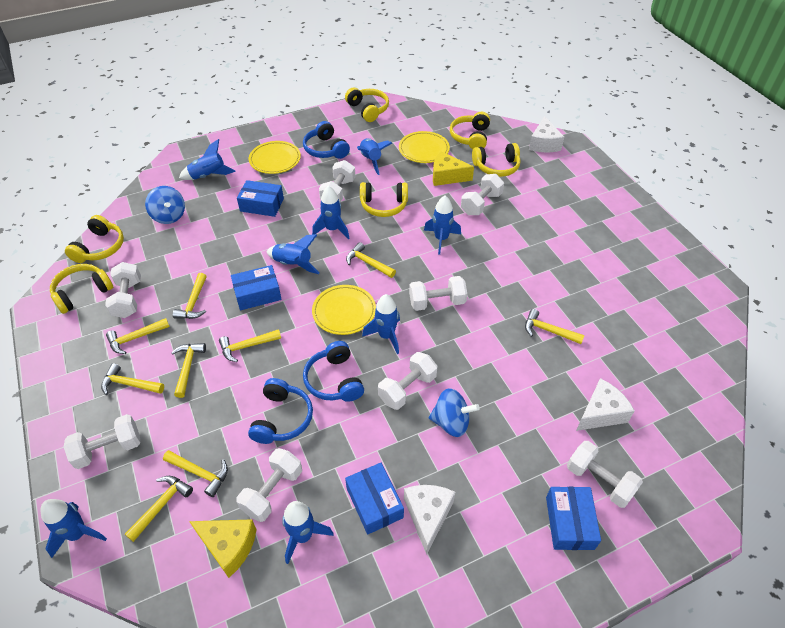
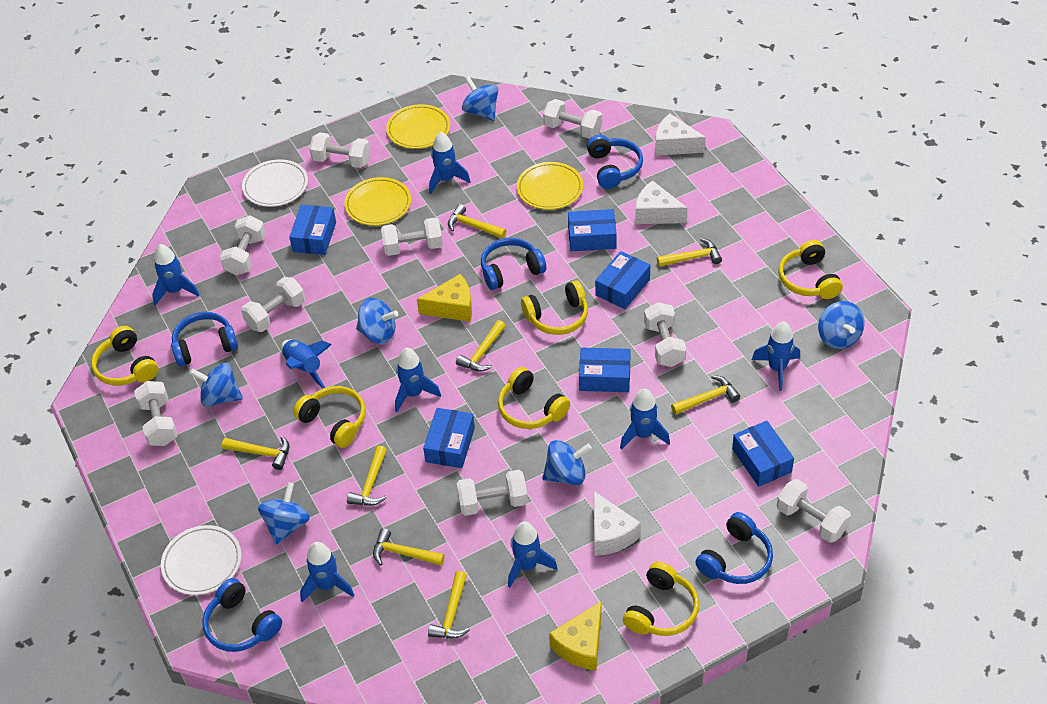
blue box: [231,265,282,310] [237,180,284,217] [345,463,404,535] [546,487,601,550] = 4 -> [289,205,336,255] [423,408,475,468] [568,209,617,251] [579,348,631,392] [595,251,650,309] [732,421,794,487] = 6
blue headphones: [248,378,313,444] [303,121,350,159] [303,341,364,402] = 3 -> [171,312,238,366] [202,578,282,652] [481,238,546,290] [587,135,643,189] [695,512,773,584] = 5
blue spinning top: [145,186,185,224] [429,388,480,437] = 2 -> [189,363,243,407] [258,482,310,545] [356,298,398,344] [462,76,498,121] [542,440,592,485] [818,301,865,349] = 6
white dumbbell: [64,414,140,469] [105,262,141,318] [236,448,302,522] [319,160,356,203] [378,352,437,410] [409,276,467,311] [461,174,504,215] [567,441,643,508] = 8 -> [134,381,178,446] [220,215,266,275] [241,277,305,332] [309,132,370,168] [381,218,443,256] [456,470,528,516] [543,99,602,139] [644,302,686,367] [777,479,851,543] = 9
white plate: none = 0 -> [161,525,241,595] [242,159,308,207] = 2
yellow hammer: [101,363,164,395] [106,318,170,354] [125,476,193,542] [163,450,228,497] [171,343,206,398] [173,273,207,319] [219,329,281,362] [346,242,396,278] [525,309,585,344] = 9 -> [222,436,289,470] [347,446,387,506] [373,528,445,566] [428,571,470,638] [448,204,506,239] [456,320,506,372] [657,238,722,267] [671,375,740,415] = 8

